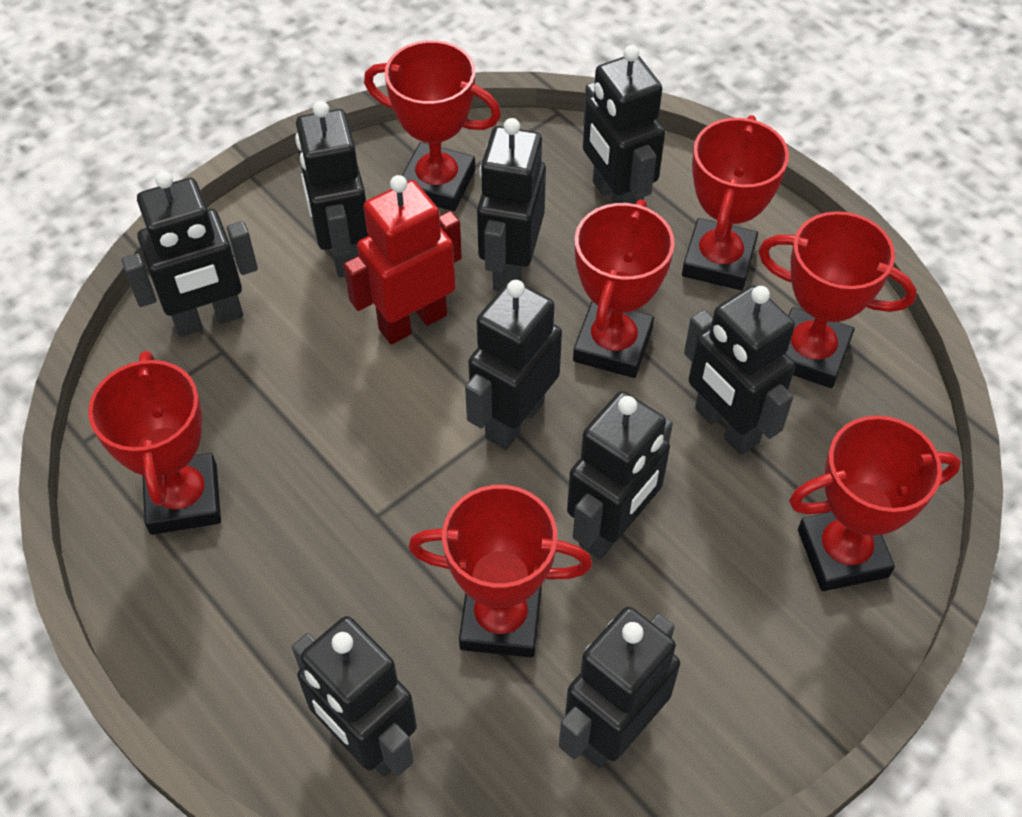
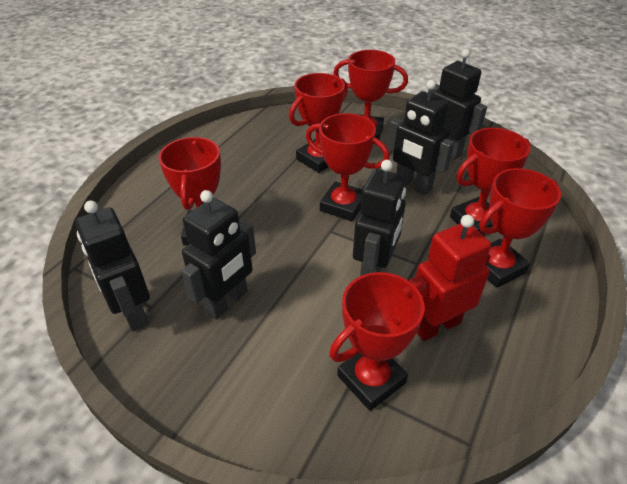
black robot: [122,171,258,337] [292,616,417,777] [295,101,369,278] [465,280,562,450] [477,118,546,292] [559,607,680,769] [567,391,673,559] [583,45,665,204] [684,285,795,455] = 9 -> [75,200,150,331] [181,190,256,320] [353,160,406,276] [387,80,454,195] [431,49,487,160] = 5

